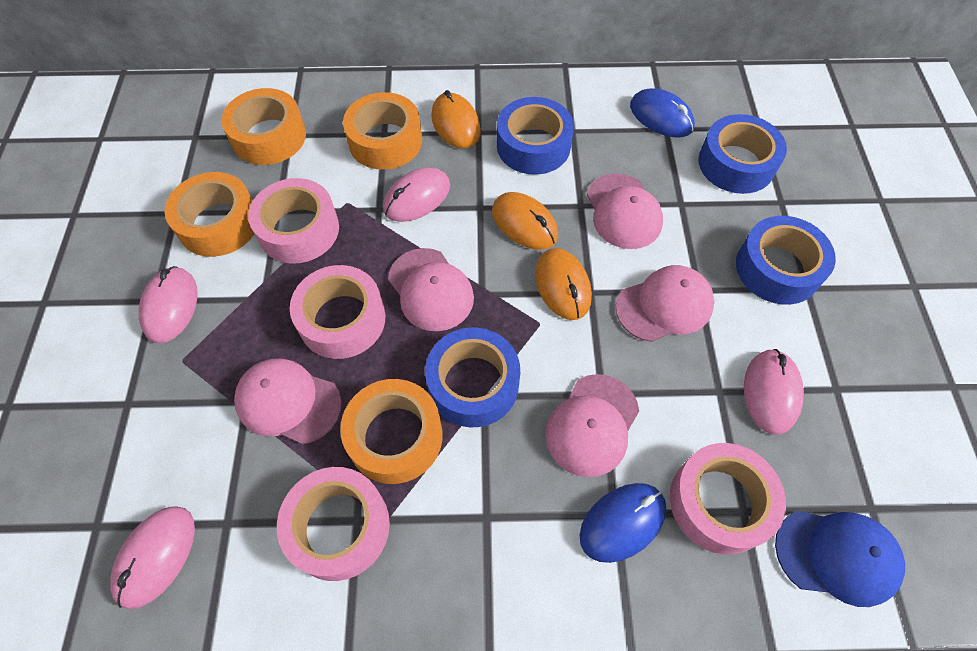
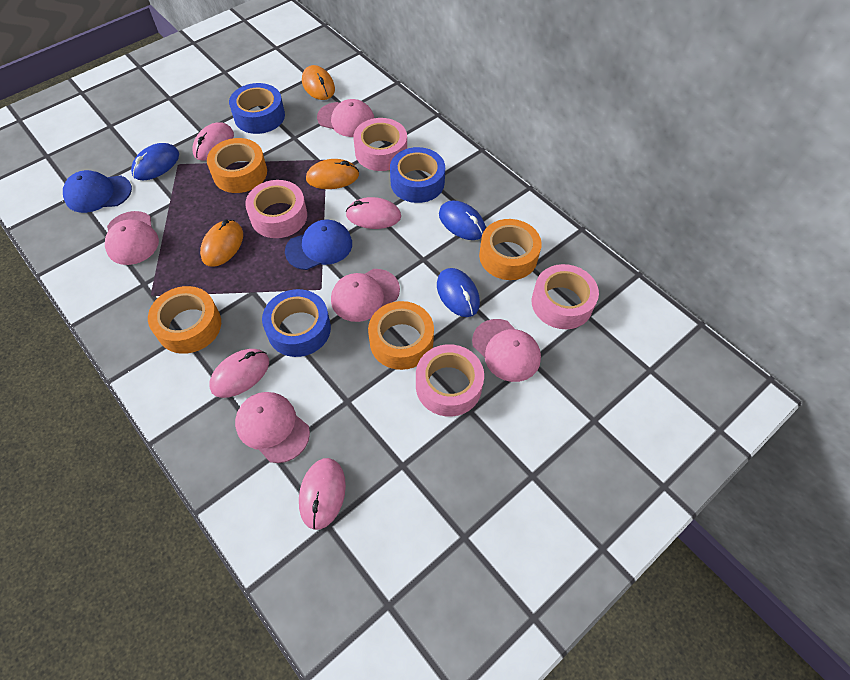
blue cap: [775,511,905,607] = 1 -> [63,170,132,213] [285,219,352,270] = 2
blue mouse: [580,483,666,563] [630,88,695,138] = 2 -> [131,143,179,180] [437,268,480,317] [439,200,486,240] = 3
blue tape: [425,327,520,427] [497,97,574,175] [698,114,787,194] [736,216,836,305] = 4 -> [229,83,285,134] [262,289,331,357] [390,147,445,203] = 3

